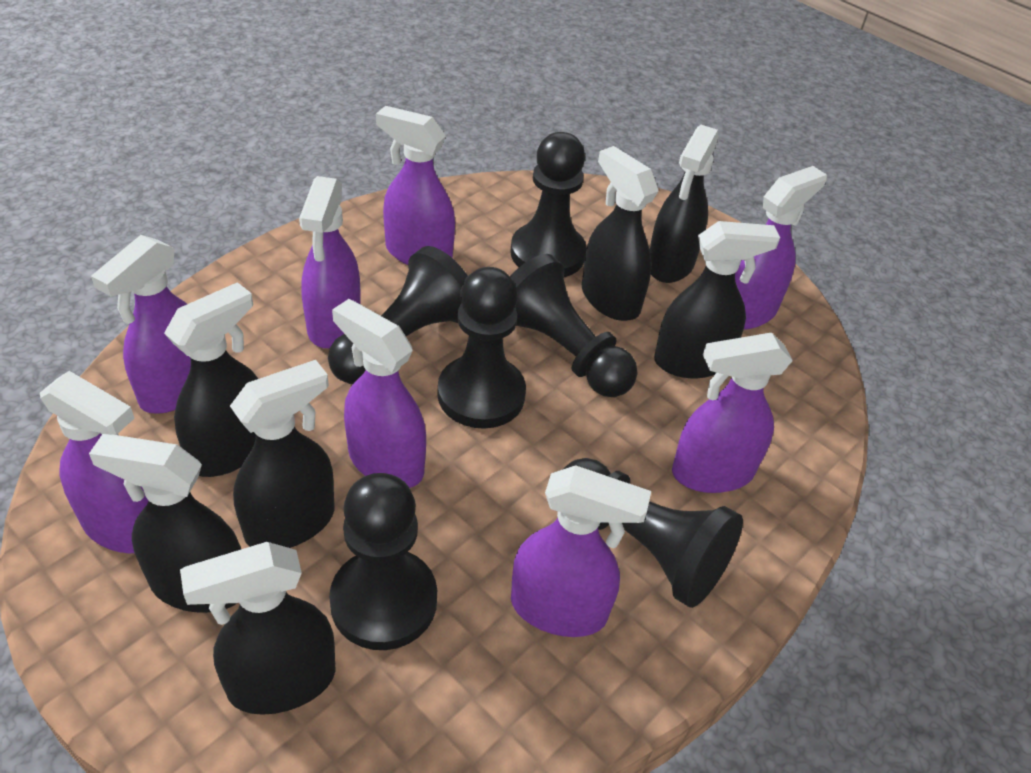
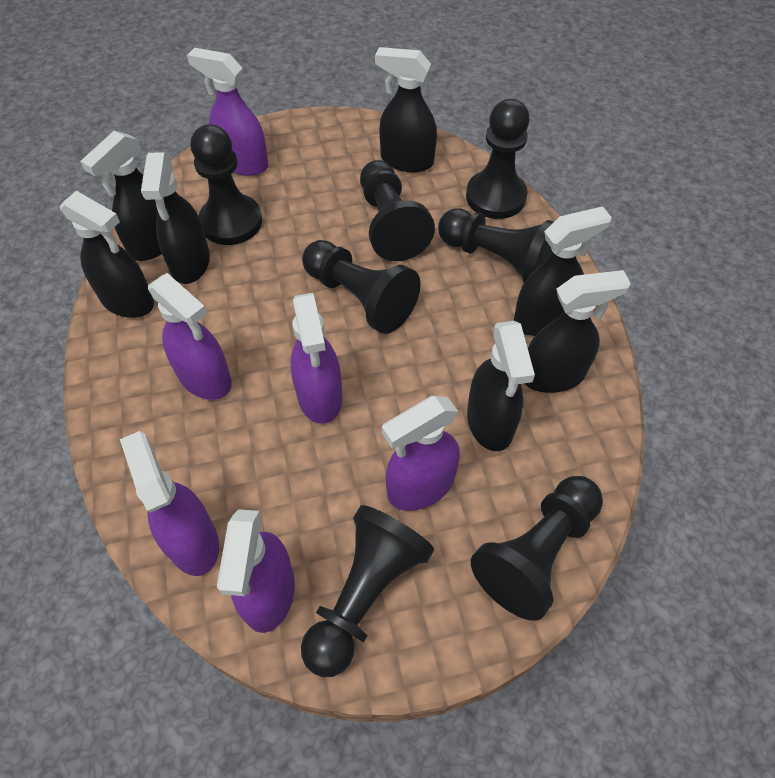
black pawn: [328,246,468,384] [329,473,437,650] [437,267,526,429] [510,132,587,277] [510,254,638,397] [563,458,743,608] = 6 -> [191,124,262,245] [301,505,434,677] [302,240,421,334] [360,160,435,261] [438,209,554,282] [466,99,530,219] [471,476,603,621] = 7
purple spray bottle: [40,371,149,553] [91,235,191,414] [299,176,361,348] [332,299,426,488] [376,106,455,265] [511,465,651,637] [672,333,793,493] [735,166,827,330] = 8 -> [120,431,219,576] [148,273,232,400] [187,48,268,176] [217,509,295,633] [291,293,342,424] [382,396,460,511] = 6

